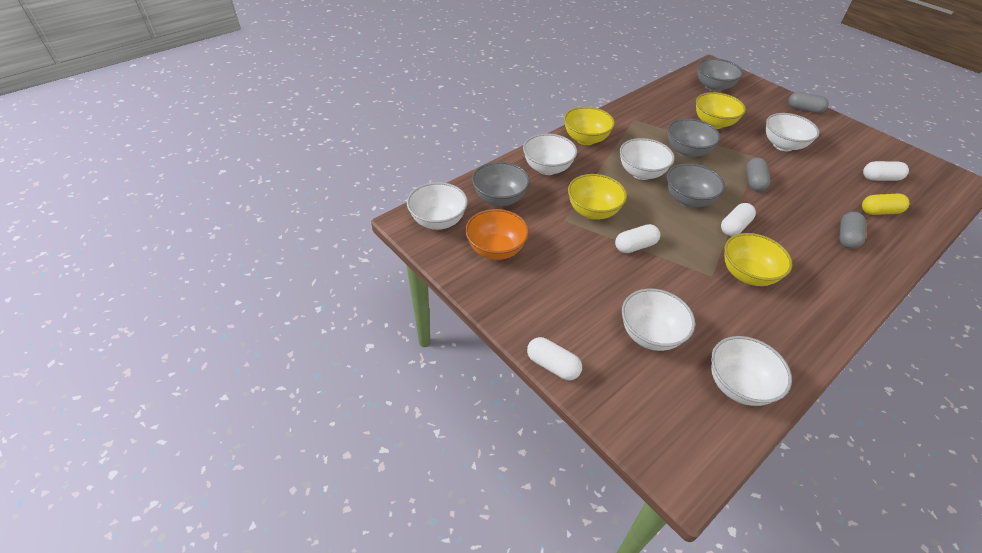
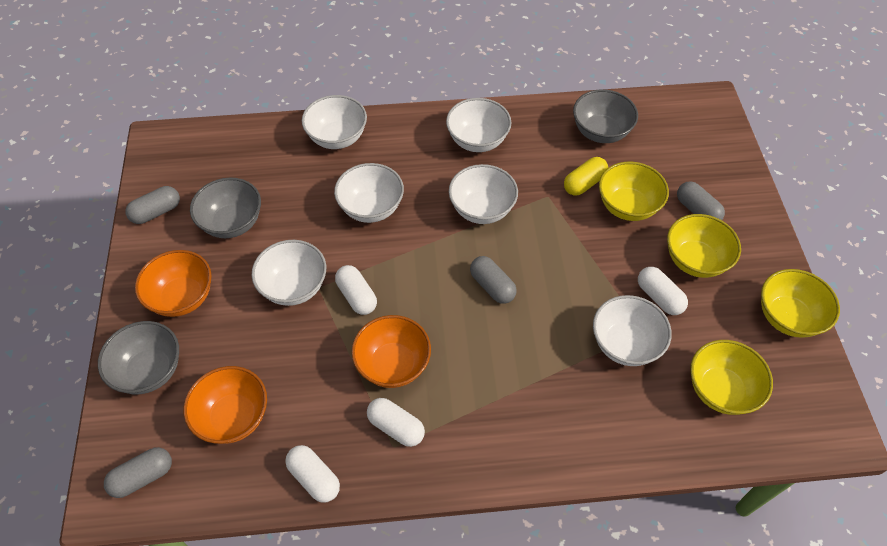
grey bowl: [472,161,530,206] [667,163,725,207] [668,118,721,158] [698,58,743,92] = 4 -> [98,321,179,394] [190,178,261,238] [573,89,638,143] = 3
grey capsule: [746,158,770,191] [789,92,829,113] [840,212,866,249] = 3 -> [104,447,172,498] [125,186,180,224] [470,256,517,304] [677,181,725,220] = 4
orange bowl: [465,209,529,260] = 1 -> [135,250,212,317] [184,366,267,444] [352,315,431,388] = 3

